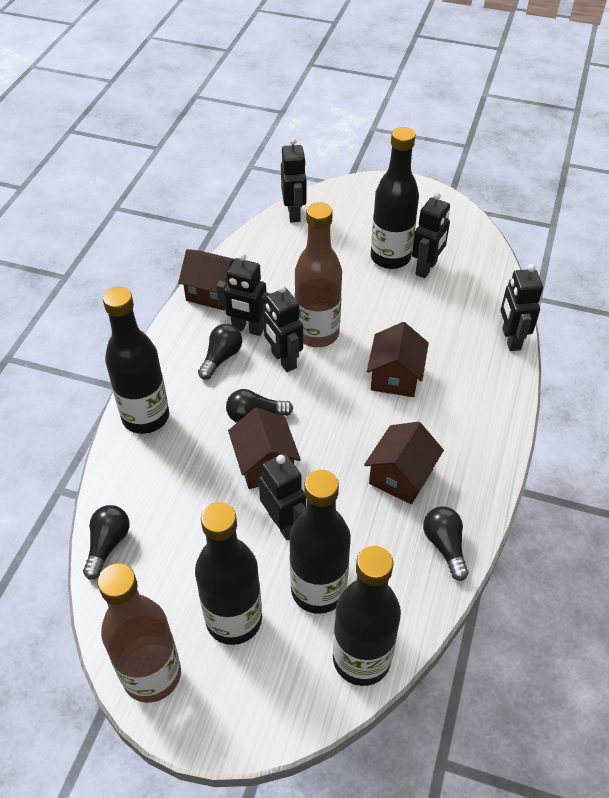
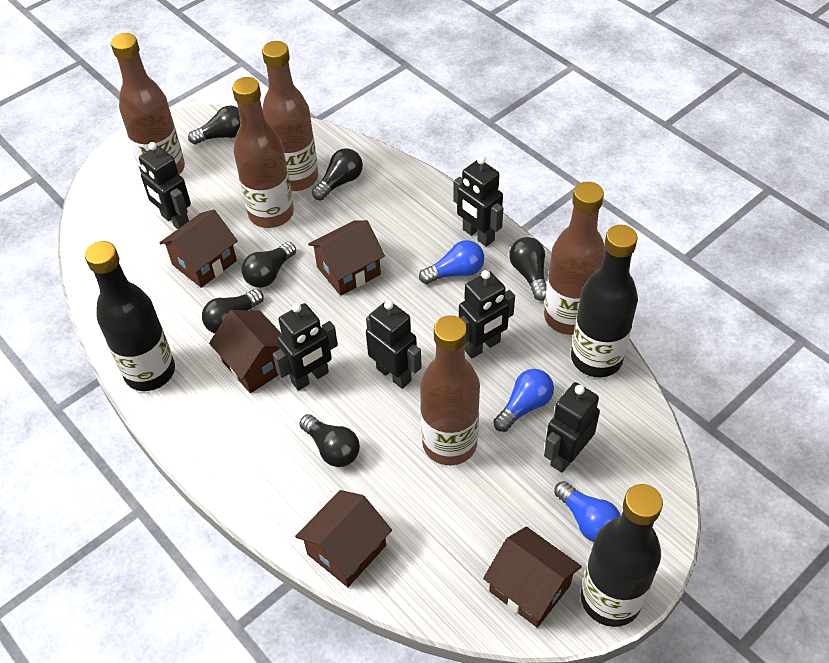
black bottle: [103,287,169,434] [195,502,262,645] [289,470,351,614] [333,546,401,686] [371,127,419,269] = 5 -> [85,241,175,391] [571,225,638,377] [581,484,663,627] = 3
black light bulb: [83,505,130,579] [198,324,242,380] [226,389,293,423] [423,507,469,581] = 4 -> [188,106,240,144] [202,289,264,334] [241,242,296,288] [299,414,360,467] [312,148,363,200] [509,237,547,301] = 6
blue light bulb: none = 0 -> [419,240,484,284] [494,369,554,432] [554,481,621,542] = 3
brown bottle: [98,563,181,703] [295,202,342,347] = 2 -> [111,33,185,175] [232,77,294,228] [262,41,318,191] [420,315,480,465] [544,182,605,335] = 5
brown house: [178,249,234,310] [228,407,301,489] [364,422,444,504] [367,322,429,397] = 4 -> [159,209,238,288] [209,310,282,393] [295,490,392,587] [308,220,385,296] [483,527,582,628] = 5

